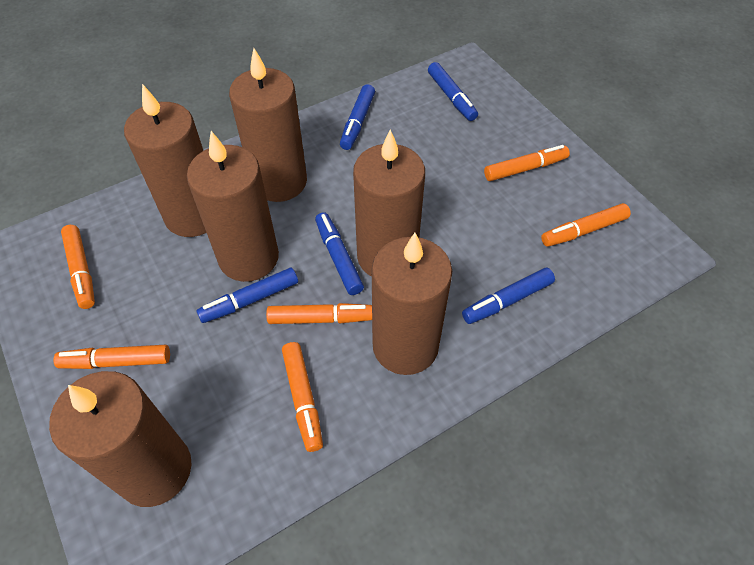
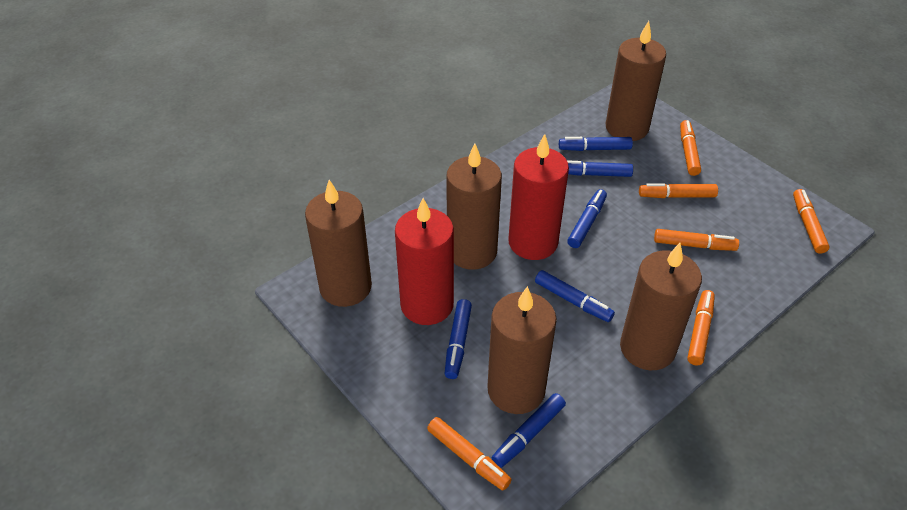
blue marker: [196,268,298,323] [315,212,364,295] [340,84,375,150] [428,62,478,121] [462,268,555,324] = 5 -> [445,299,472,379] [492,393,566,468] [535,270,615,322] [559,137,633,151] [567,160,633,177] [567,189,607,248] = 6
brown candle: [49,371,192,507] [124,84,206,237] [187,131,279,282] [229,48,307,202] [353,129,425,277] [372,233,452,375] = 6 -> [305,180,372,307] [446,144,502,270] [487,286,557,414] [606,21,666,141] [620,243,702,370] = 5
red candle: none = 0 -> [395,198,454,325] [508,134,569,260] = 2

